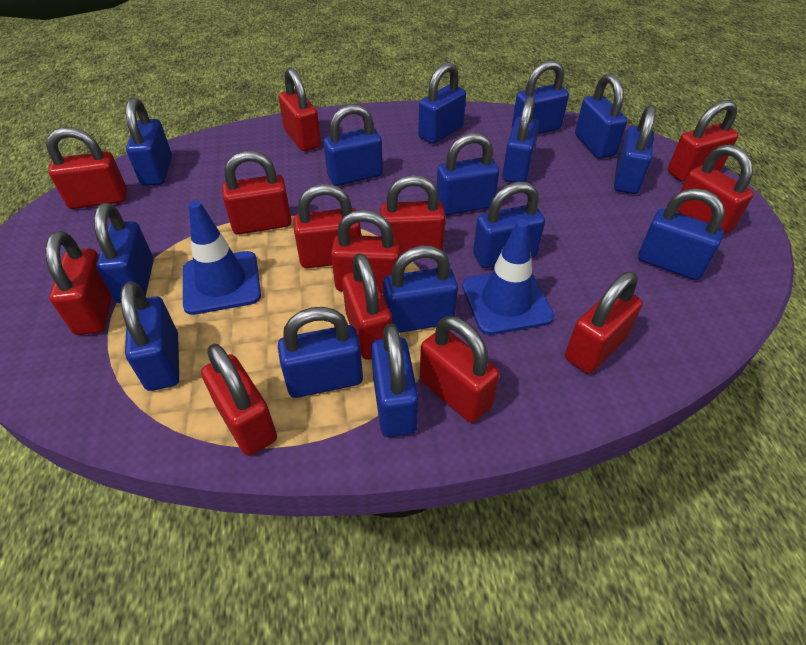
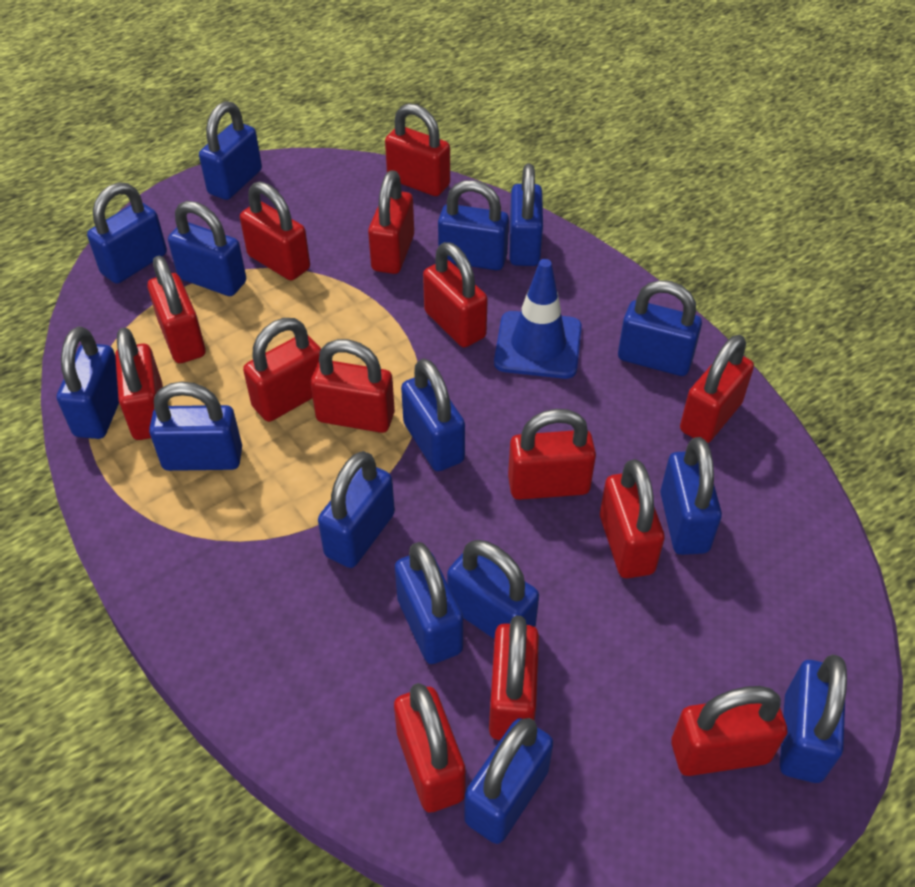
blue traffic cone: [183,201,261,315] [462,219,554,335] = 2 -> [494,259,582,379] = 1
red padlock: [45,231,112,335] [46,127,127,209] [201,344,277,456] [222,151,292,235] [279,68,321,151] [293,184,361,268] [331,210,401,293] [342,253,392,360] [380,175,446,254] [420,316,500,423] [565,272,643,374] [668,100,738,181] [677,144,753,236] = 13 -> [115,328,163,440] [147,256,206,363] [240,182,310,281] [243,318,321,422] [310,339,395,433] [368,170,414,274] [385,103,450,196] [394,683,466,813] [423,242,488,347] [489,616,539,740] [508,409,596,500] [600,459,665,579] [671,686,787,776] [680,335,754,443] = 14

